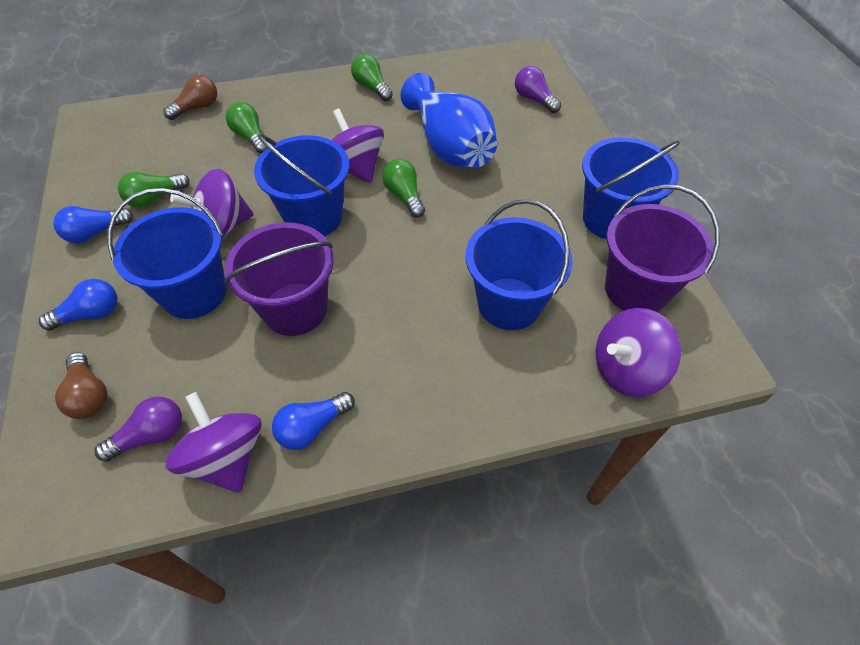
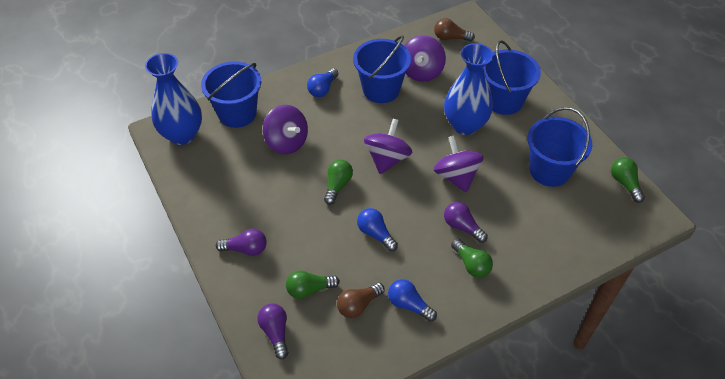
blue vase: [401,73,497,168] = 1 -> [145,53,202,145] [444,43,493,135] = 2
purple bucket: [225,222,334,336] [605,185,720,312] = 2 -> none = 0
purple light bulb: [95,397,182,462] [515,66,561,113] = 2 -> [216,229,267,256] [257,304,288,359] [444,202,488,243] = 3

